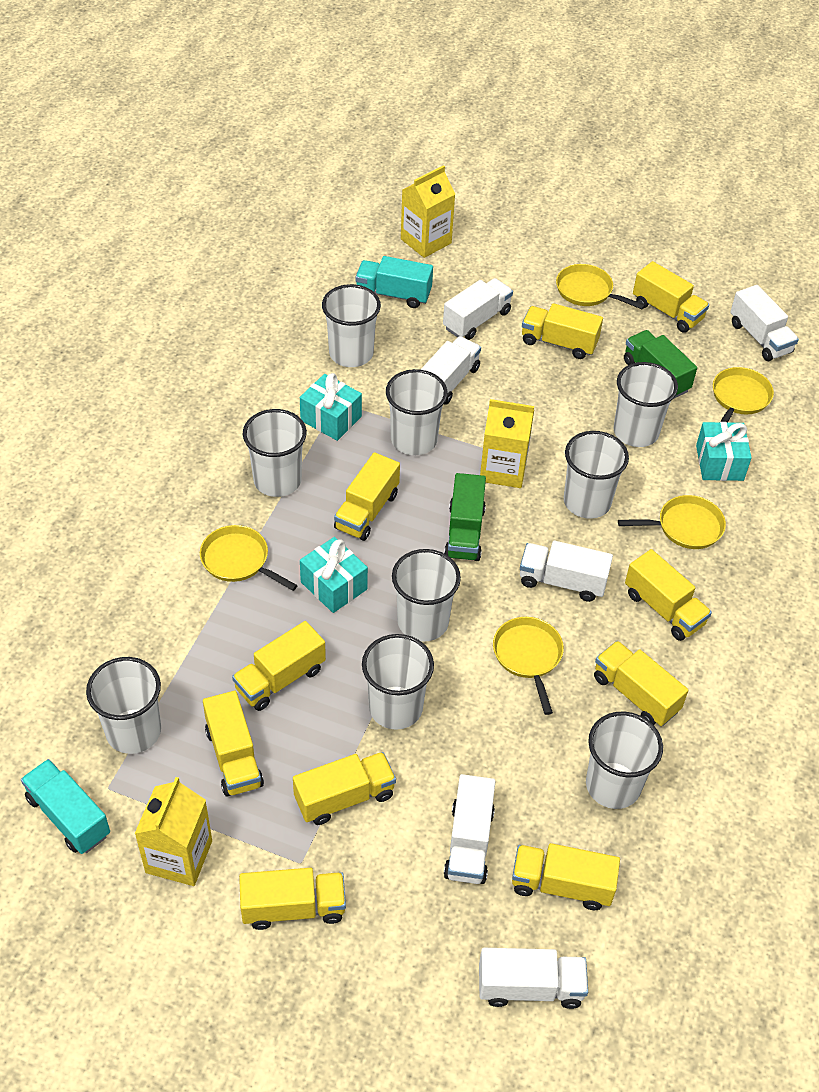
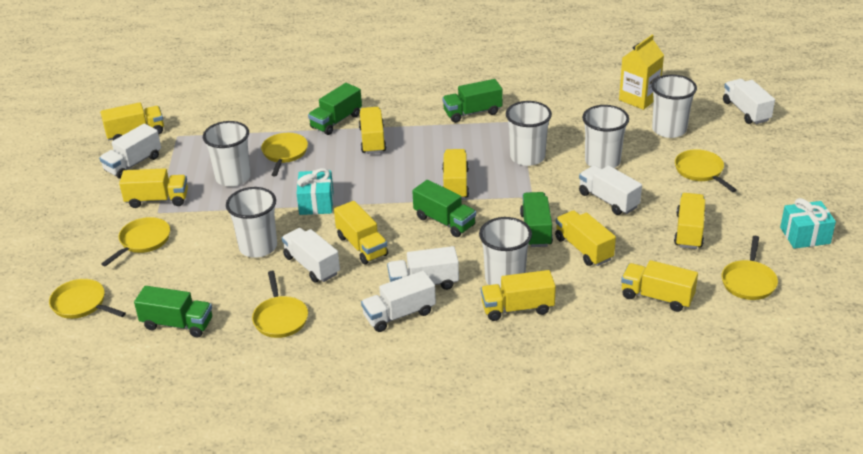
green truck: [444,473,486,561] [624,330,697,399] = 2 -> [134,286,212,337] [308,83,362,135] [412,180,476,237] [442,79,502,123] [520,192,553,247] = 5
turquoise gift: [300,373,362,441] [300,537,368,613] [696,422,752,481] = 3 -> [296,168,333,215] [780,198,836,249] = 2
turquoise truck: [21,759,110,854] [355,256,433,308] = 2 -> none = 0
white cup: [86,657,161,754] [243,409,307,497] [322,284,381,367] [362,634,434,730] [386,369,447,455] [392,549,461,641] [564,431,629,519] [586,711,663,809] [614,362,678,447] = 9 -> [203,121,251,186] [226,187,277,258] [479,217,532,288] [506,101,552,166] [582,105,629,169] [652,74,697,138] = 6
yellow carton: [135,777,212,886] [401,165,455,258] [480,399,534,488] = 3 -> [619,35,664,110] = 1
yellow pan: [200,525,298,591] [493,617,564,715] [556,264,645,310] [618,495,726,549] [713,367,774,423] = 5 -> [49,279,126,319] [101,217,170,266] [252,271,308,338] [261,133,308,176] [675,149,737,192] [721,236,778,300] = 6
yellow truck: [203,691,264,797] [232,621,326,711] [239,868,346,930] [293,752,396,825] [334,452,400,541] [512,843,620,910] [522,303,603,359] [594,641,688,726] [625,549,712,641] [633,261,709,333] = 10 -> [100,102,164,140] [119,168,188,208] [334,201,388,264] [359,107,386,154] [442,149,469,200] [481,270,556,321] [555,210,616,266] [621,260,698,312] [674,193,705,249] = 9

